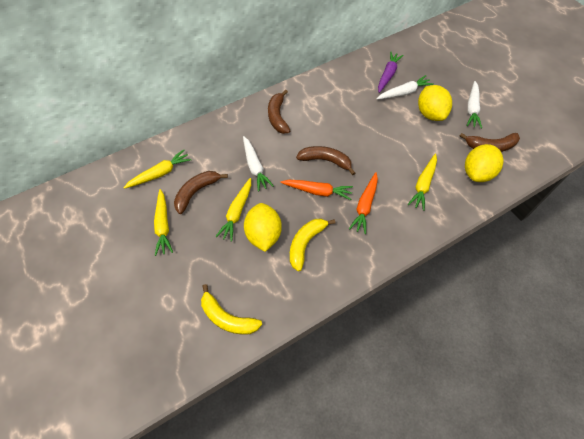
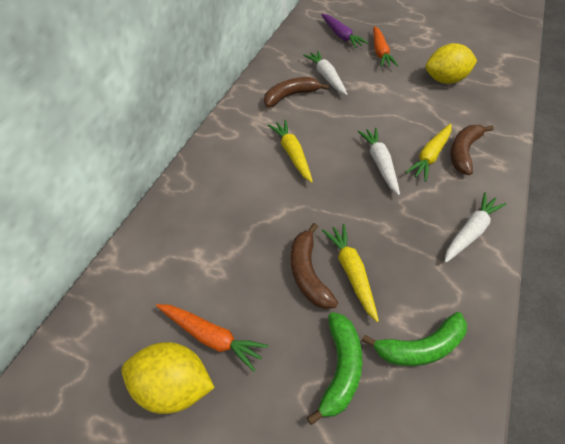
brown banana: [174,171,228,214] [268,90,291,134] [296,146,355,175] [460,133,520,152] = 4 -> [264,77,329,107] [291,223,338,309] [450,125,494,175] = 3
green banana: none = 0 -> [307,312,362,425] [362,312,467,366] = 2
yellow banana: [201,284,262,335] [290,218,335,271] = 2 -> none = 0
yellow carrot: [123,150,191,189] [154,189,173,256] [215,178,251,242] [408,153,437,211] = 4 -> [268,120,313,183] [322,224,379,322] [406,124,452,182] = 3
yellow lemon: [244,203,282,252] [418,85,452,121] [465,144,504,182] = 3 -> [121,342,215,414] [426,43,477,84] = 2

